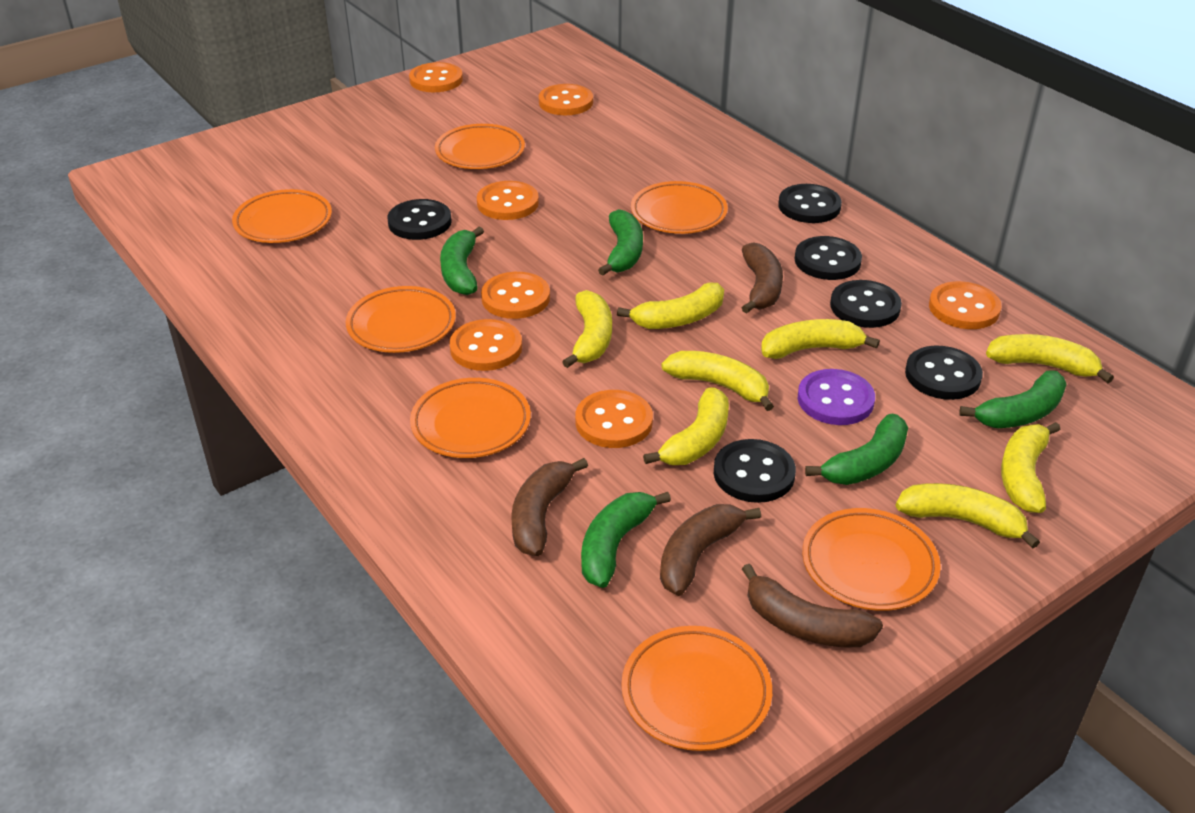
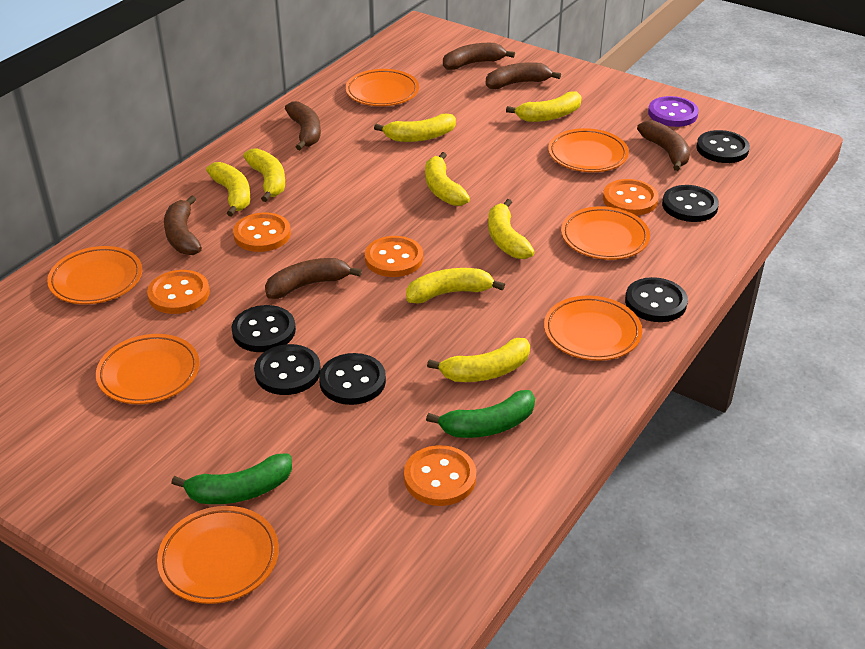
brown banana: [511,458,588,556] [660,504,761,596] [742,242,783,314] [742,564,883,647] = 4 -> [164,195,202,255] [265,258,362,299] [285,101,321,150] [443,43,515,70] [486,62,561,89] [637,120,690,171] = 6
green banana: [440,227,484,295] [581,492,671,588] [598,209,643,276] [805,414,908,485] [959,370,1067,428] = 5 -> [171,453,292,504] [426,390,535,438] = 2
orange button: [409,62,463,92] [449,319,522,371] [477,181,539,220] [481,272,550,319] [539,84,593,115] [575,390,653,448] [929,281,1002,329] = 7 -> [147,270,210,314] [233,212,291,252] [365,236,423,277] [404,445,476,506] [603,179,659,216] = 5

